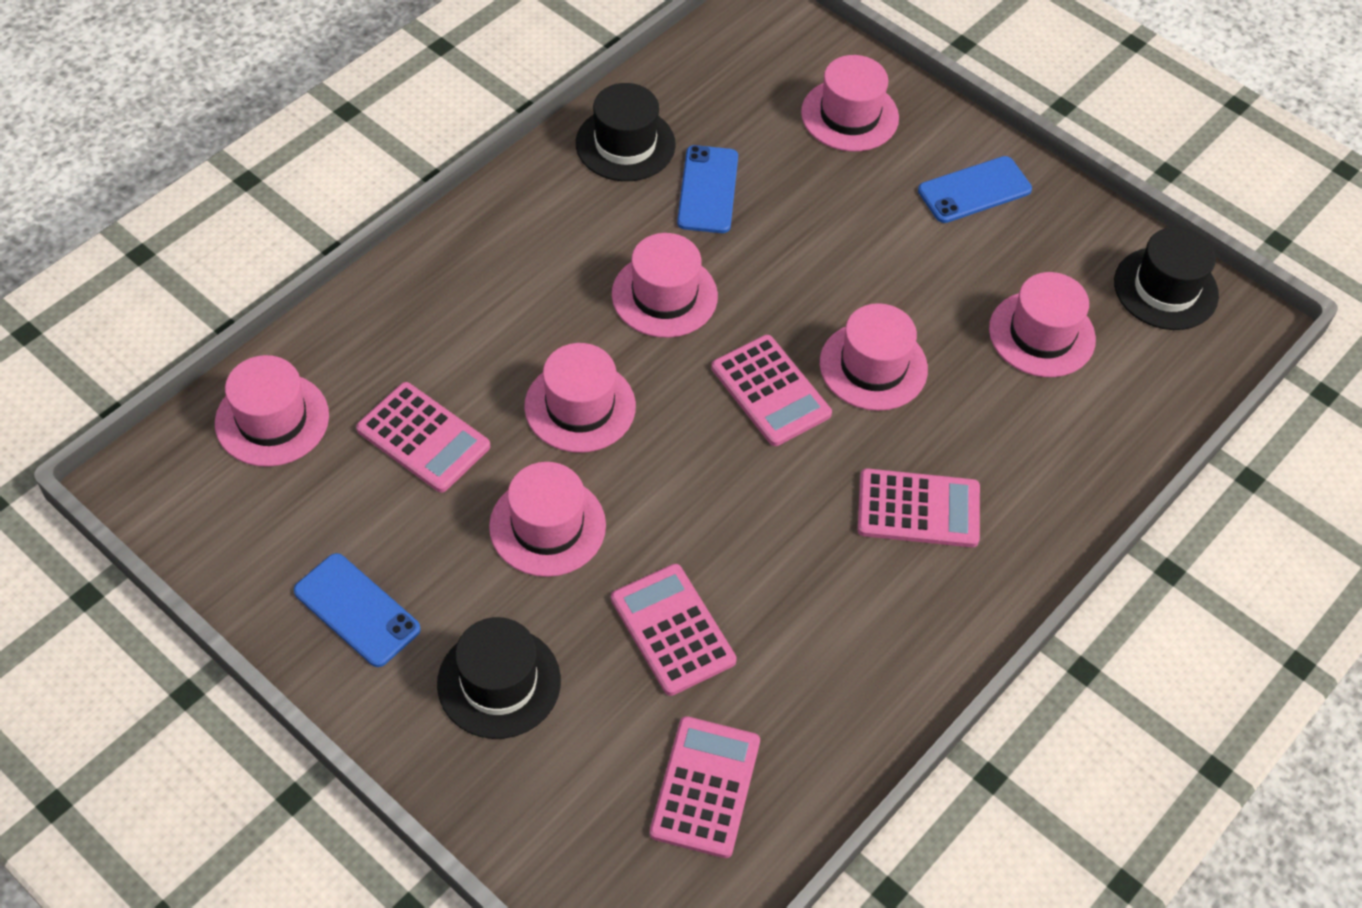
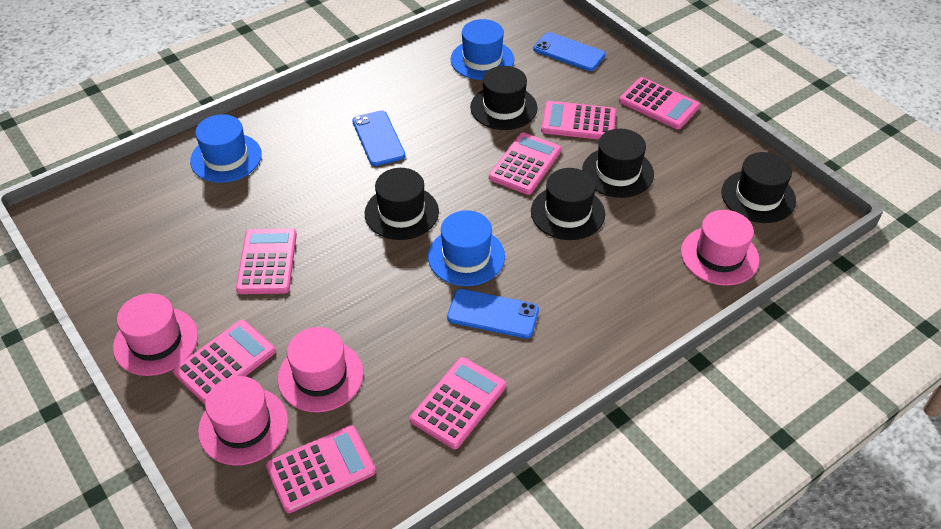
black hat: [437,617,561,739] [576,83,676,181] [1114,227,1219,330] = 3 -> [364,168,439,240] [470,66,538,130] [531,168,605,240] [582,129,654,198] [722,152,796,223] = 5
blue hat: none = 0 -> [190,114,262,183] [428,210,505,286] [450,19,514,80] = 3
pink calculator: [356,382,490,493] [611,564,737,696] [650,716,760,858] [711,335,832,446] [858,468,980,547] = 5 -> [173,320,276,404] [236,229,297,294] [266,425,376,513] [410,357,506,449] [489,132,562,195] [541,101,616,140] [619,77,700,129] = 7
pink hat: [215,355,329,467] [489,462,606,577] [524,343,636,453] [612,233,718,338] [801,55,899,152] [820,303,928,411] [989,272,1096,377] = 7 -> [113,293,198,376] [198,376,288,466] [278,327,364,412] [681,210,759,286] = 4

